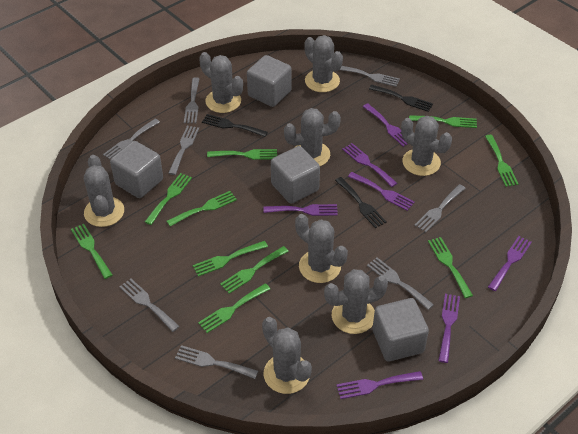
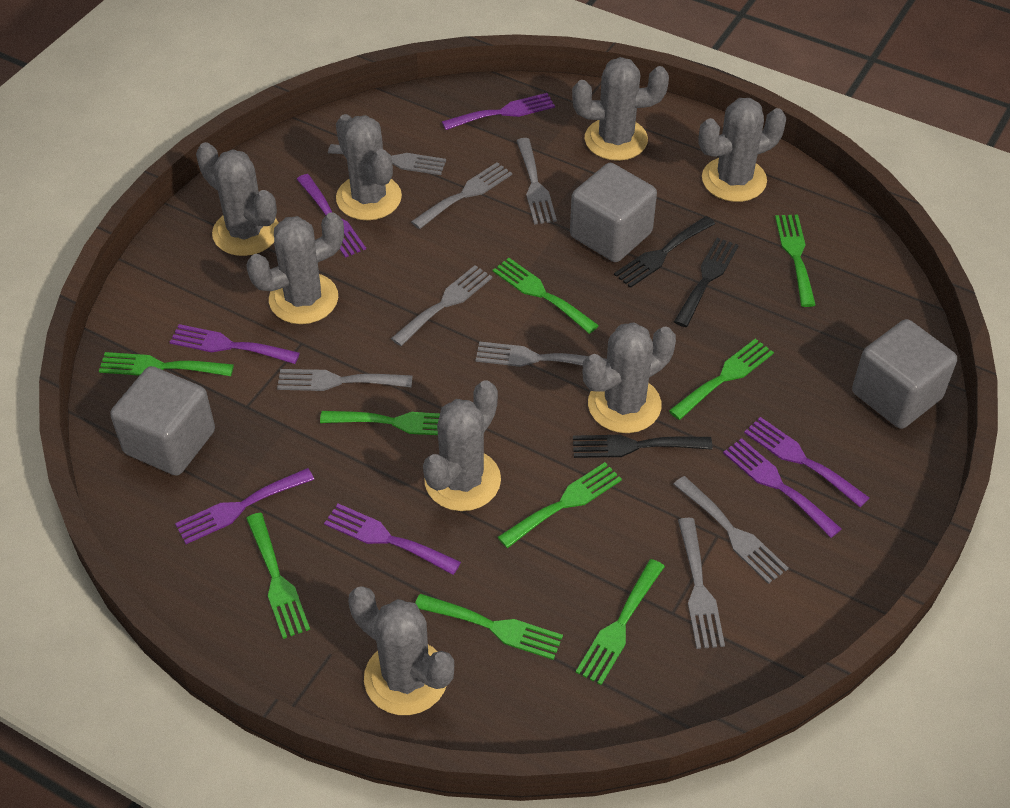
green fork: [71,224,112,279] [145,173,192,225] [167,191,237,226] [193,241,268,277] [198,283,270,333] [207,149,277,160] [220,246,289,294] [409,115,477,128] [428,237,473,298] [485,135,519,187] = 10 -> [99,352,234,376] [246,513,310,639] [320,411,440,435] [415,594,563,660] [493,258,599,334] [498,462,622,548] [576,559,665,685] [669,338,774,420] [775,215,816,307] = 9
grey cube: [110,141,163,198] [247,55,292,107] [271,146,320,204] [372,298,429,361] = 4 -> [110,366,215,476] [570,163,657,262] [852,319,957,429] = 3

